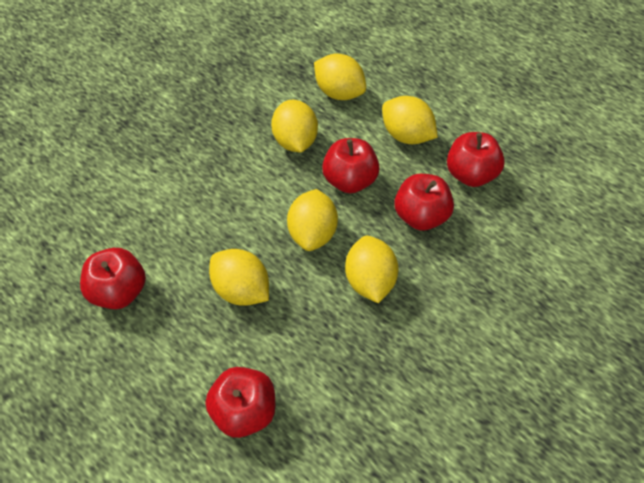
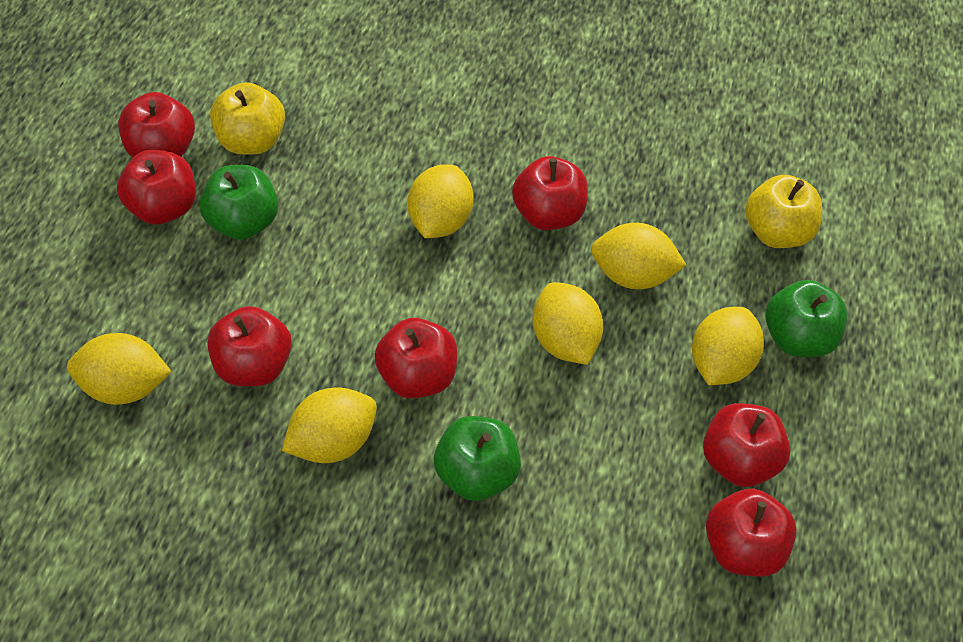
green apple: none = 0 -> [199,165,278,240] [434,416,521,501] [765,280,847,357] = 3
red apple: [80,248,146,309] [205,367,275,438] [322,138,380,193] [394,174,454,231] [447,132,505,187] = 5 -> [117,150,196,225] [118,92,195,158] [207,306,292,386] [375,318,457,399] [512,156,588,230] [703,403,791,487] [706,488,797,577] = 7
yellow apple: none = 0 -> [210,82,285,155] [745,175,822,248] = 2

